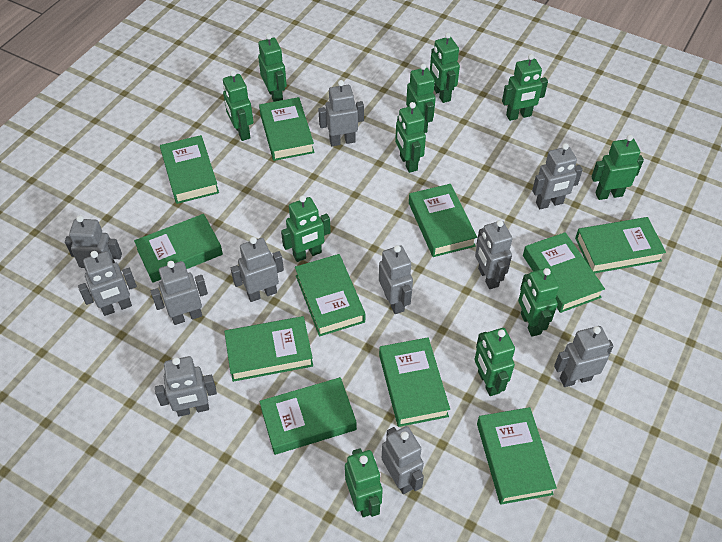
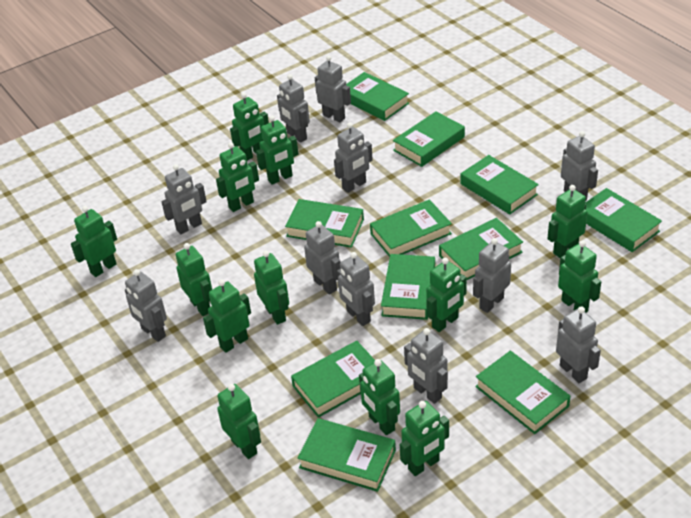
green robot: [223,70,253,141] [258,34,287,102] [281,195,331,262] [345,449,383,517] [395,102,426,173] [406,64,436,133] [430,32,460,103] [474,328,515,396] [502,54,548,121] [518,268,559,337] [591,135,644,200] = 11 -> [71,206,117,277] [176,243,212,316] [203,279,251,353] [216,142,259,212] [217,384,261,459] [230,93,269,161] [254,251,289,325] [256,116,298,185] [359,359,400,435] [400,401,449,476] [426,258,467,332] [547,185,587,258] [558,240,601,313] = 13

